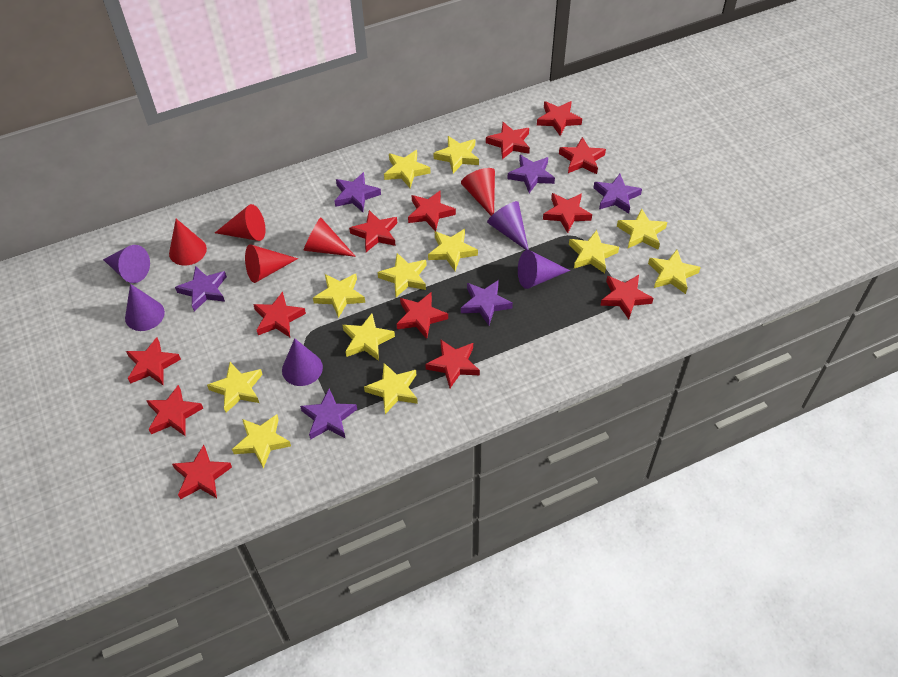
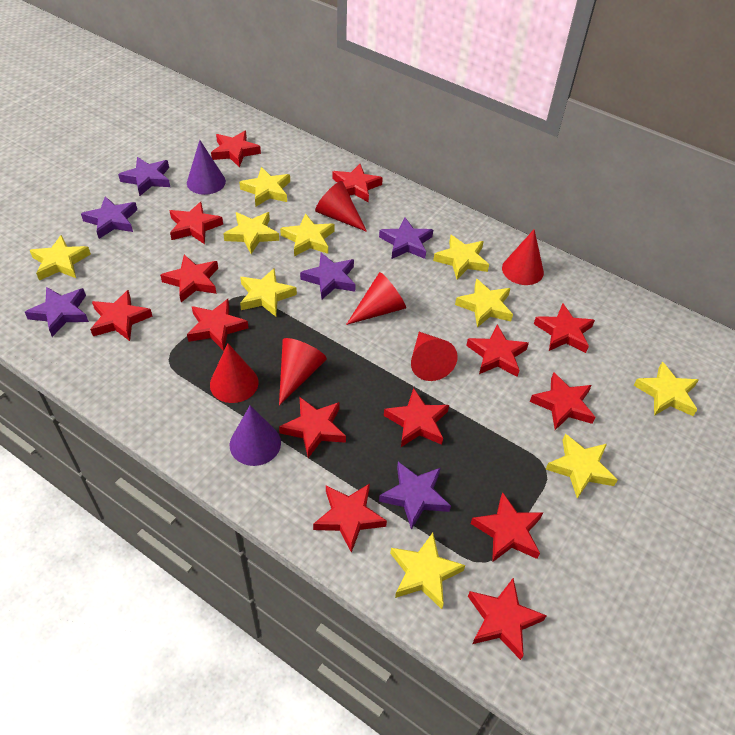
purple cone: [103,245,150,283] [125,284,165,331] [282,338,323,386] [487,201,529,250] [518,250,570,289] = 5 -> [187,140,226,195] [230,405,281,466] = 2
red cone: [169,219,207,266] [215,204,266,241] [245,244,298,283] [304,217,356,257] [461,168,495,216] = 5 -> [210,343,258,403] [279,338,327,406] [315,181,367,232] [346,272,406,325] [411,332,458,381] [502,229,544,285] = 6
red star: [126,337,181,385] [146,385,203,436] [172,445,232,499] [253,292,306,337] [349,210,397,252] [397,292,448,339] [408,191,456,231] [425,339,480,388] [486,122,530,159] [537,101,582,136] [543,193,592,233] [559,137,606,174] [600,275,654,319] = 13 -> [90,290,152,341] [160,255,218,302] [169,202,223,244] [187,299,248,351] [211,131,261,168] [279,397,346,458] [313,484,387,553] [332,164,383,203] [384,388,449,447] [466,325,529,377] [468,578,547,660] [471,492,543,562] [530,372,595,430] [534,303,595,353] = 14
yellow star: [207,362,263,413] [232,414,291,469] [313,274,365,318] [342,314,395,361] [364,363,418,414] [378,253,427,297] [384,150,430,188] [428,229,478,271] [433,136,479,173] [569,230,619,273] [617,208,667,250] [648,250,701,294] = 12 -> [30,235,91,281] [223,212,279,254] [239,167,290,206] [240,268,297,317] [280,213,335,257] [390,533,465,609] [433,235,489,279] [455,278,513,328] [546,434,617,499] [634,361,699,416] = 10

